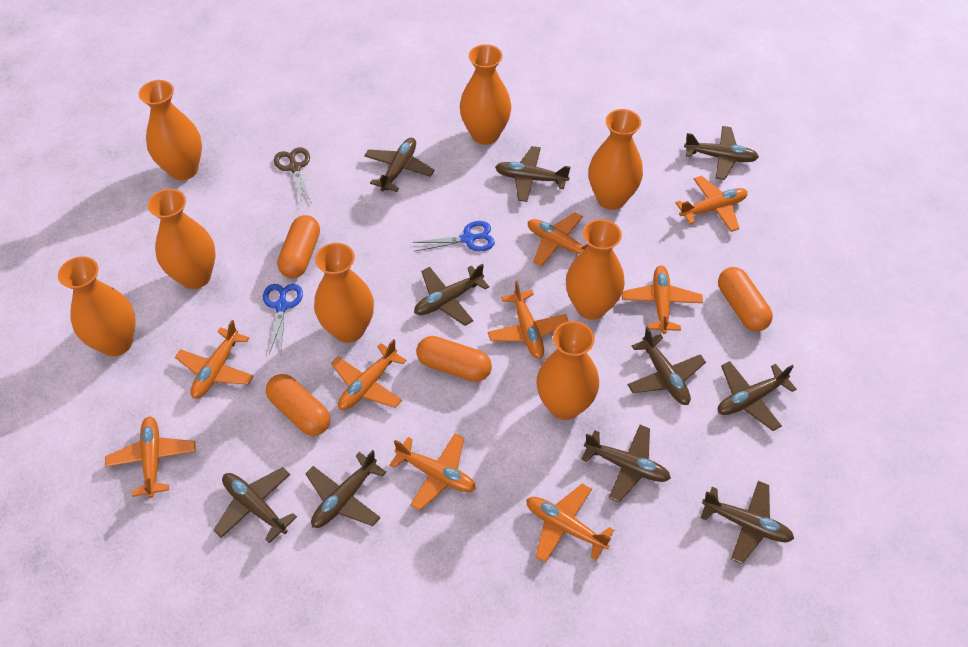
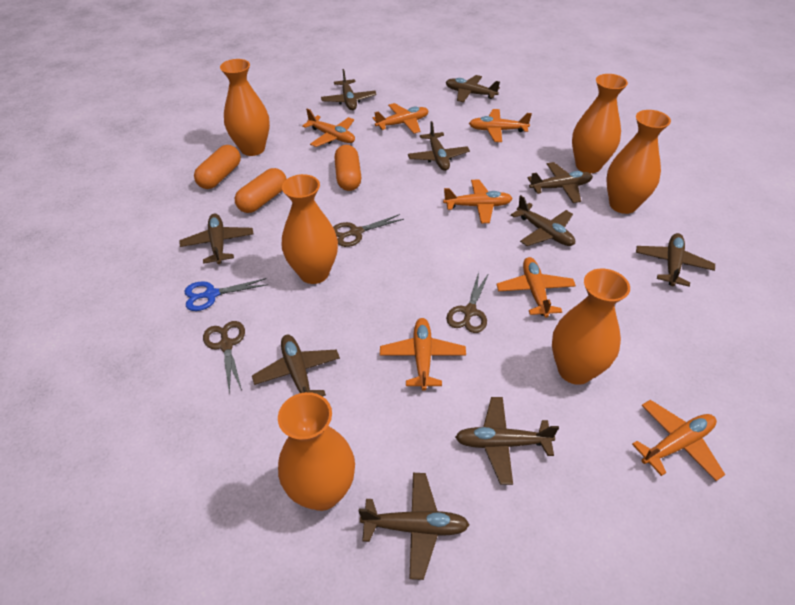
blue scissors: [263,284,303,354] [413,221,495,252] = 2 -> [184,278,268,311] = 1
brown scissors: [274,147,312,204] = 1 -> [203,321,245,394] [333,214,404,247] [446,272,489,333] = 3
orange capsule: [266,374,330,436] [277,215,320,278] [416,336,492,382] [718,267,773,331] = 4 -> [194,145,241,189] [235,168,287,213] [335,145,361,191] = 3
orange plane: [105,416,196,498] [175,320,254,399] [331,339,406,410] [390,434,476,510] [488,281,568,359] [526,484,614,563] [528,212,588,267] [622,266,703,334] [676,176,748,232] = 9 -> [302,108,355,147] [373,103,429,134] [380,318,466,391] [443,179,513,224] [469,109,532,142] [496,257,576,318] [632,400,725,481] = 7
orange vase: [58,256,136,356] [138,80,202,180] [148,189,216,289] [314,243,374,343] [460,44,511,145] [537,321,599,420] [566,219,625,320] [589,109,643,210] = 8 -> [220,59,270,156] [278,392,355,511] [282,174,338,284] [552,269,630,385] [572,74,628,173] [606,110,671,214] = 6

